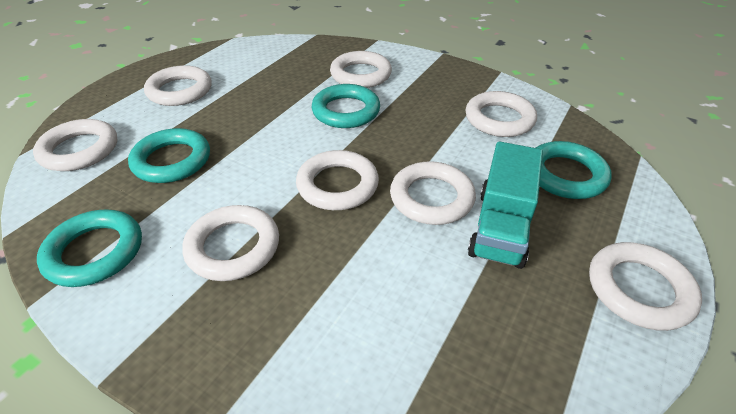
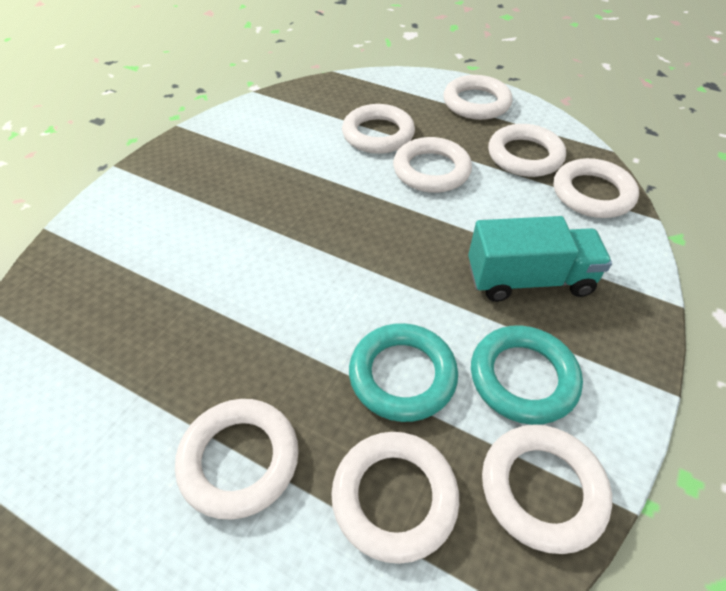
turquoise ring: [37,210,142,287] [128,128,210,183] [312,84,380,128] [536,141,612,199] = 4 -> [349,323,458,422] [471,325,583,425] = 2

